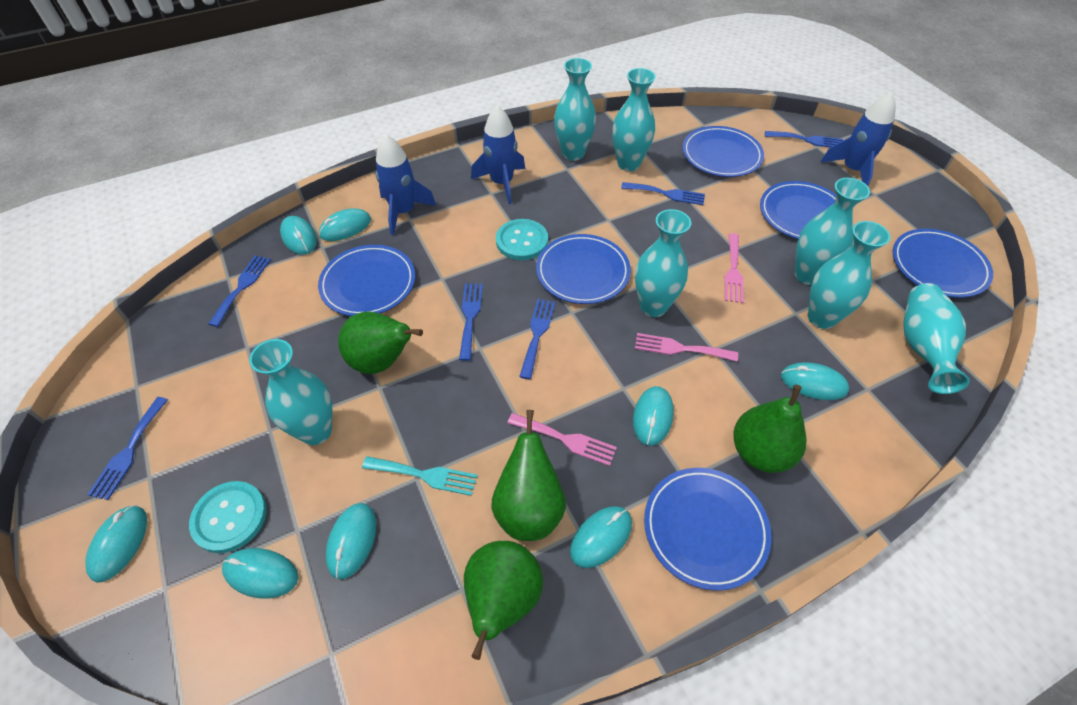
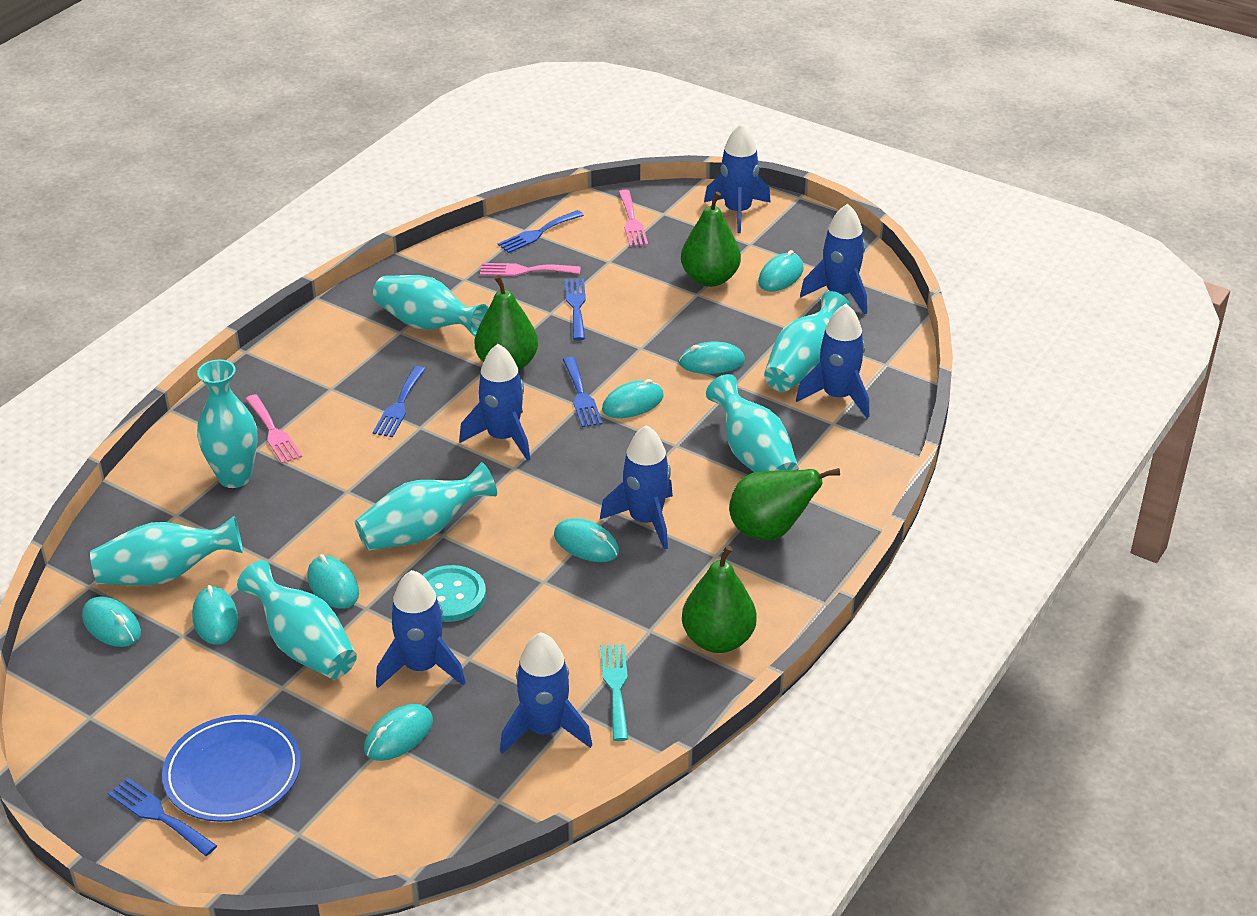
blue fork: [87,397,168,500] [208,255,271,327] [459,283,483,361] [519,299,555,379] [621,182,705,205] [765,131,843,147] = 6 -> [108,777,217,856] [373,366,425,437] [498,210,584,253] [563,357,603,427] [565,278,586,340] = 5
blue plate: [318,245,415,316] [536,234,631,304] [644,468,772,590] [682,126,764,177] [760,181,836,239] [893,228,993,298] = 6 -> [162,715,301,822] = 1
blue rocket: [375,134,436,235] [471,105,525,204] [820,92,896,186] = 3 -> [376,570,465,688] [459,344,530,461] [500,632,592,754] [600,425,673,550] [704,123,771,233] [796,304,869,418] [800,204,867,314] = 7
turquoise button: [189,481,267,553] [496,219,548,260] = 2 -> [423,565,486,622] = 1

